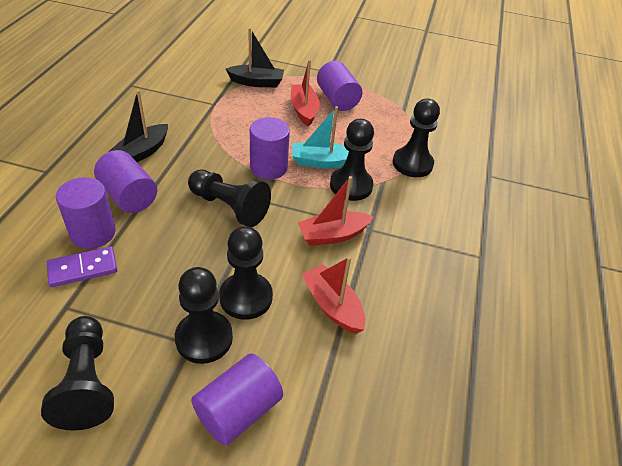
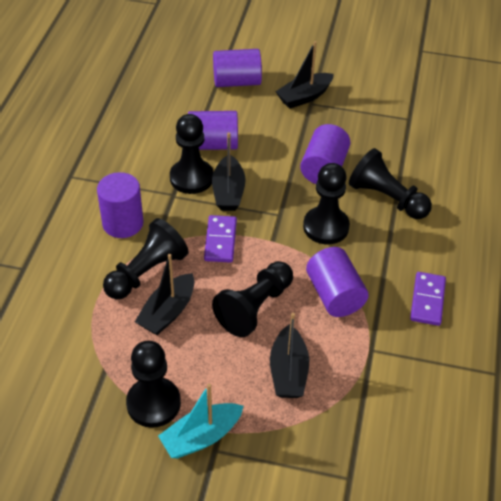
black boat: [108,90,168,162] [226,28,284,87] = 2 -> [135,254,195,335] [212,132,246,211] [270,313,309,398] [275,41,334,109] = 4
purple domino: [47,247,117,287] = 1 -> [204,215,237,263] [410,272,446,326] = 2
red boat: [291,59,320,127] [298,176,373,246] [301,257,365,334] = 3 -> none = 0

